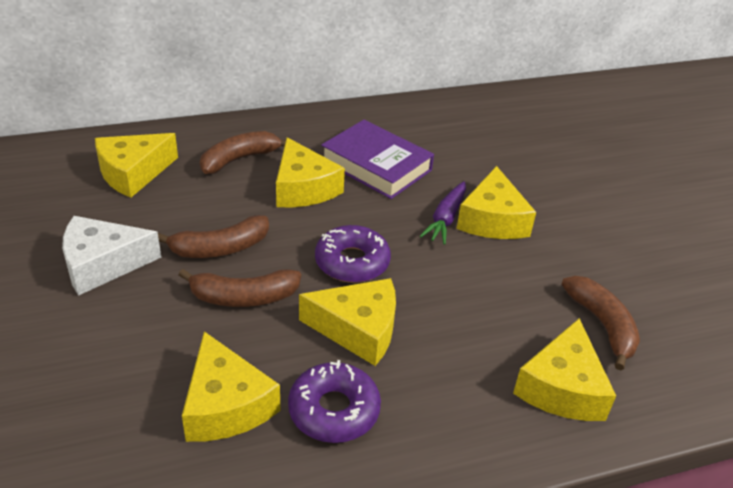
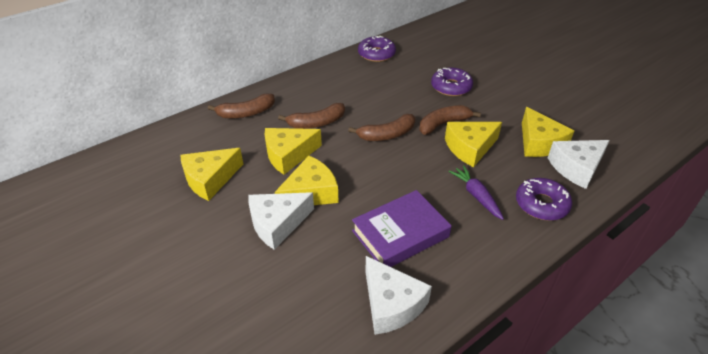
purple donut: [288,360,381,443] [315,225,391,283] = 2 -> [358,36,396,62] [431,67,473,96] [516,178,572,221] = 3
white cheese: [62,216,162,296] = 1 -> [249,192,314,250] [365,256,432,335] [548,140,610,189] = 3
yellow cheese: [95,133,178,198] [182,331,281,442] [276,137,345,207] [299,278,396,366] [456,166,536,239] [513,318,616,421] = 6 -> [180,148,243,201] [265,128,322,175] [275,155,339,205] [445,122,502,167] [522,107,574,157] = 5

